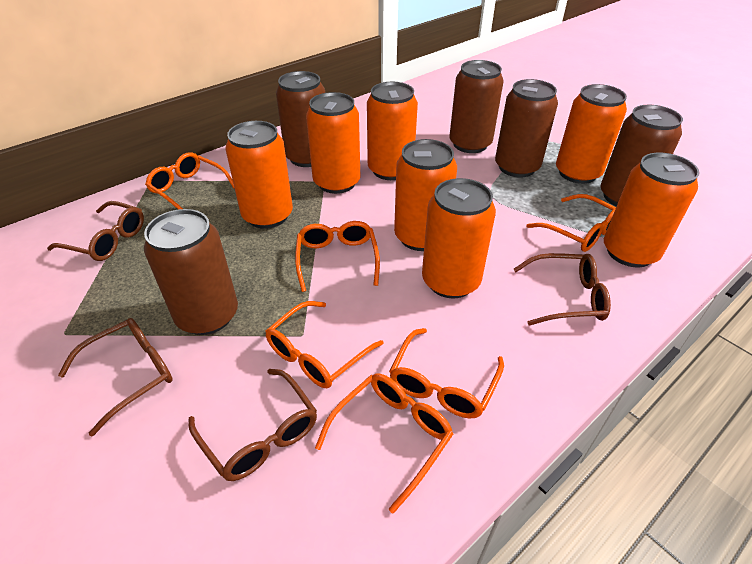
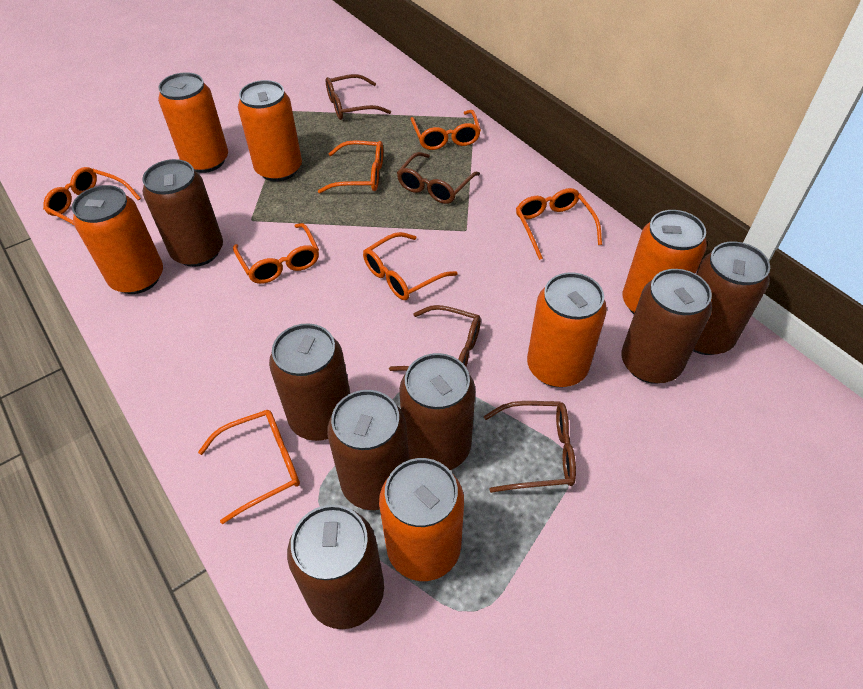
brown can: [144,209,238,335] [276,71,325,167] [449,60,504,153] [495,79,558,177] [600,105,683,206] = 5 -> [142,159,223,267] [269,323,350,441] [287,505,384,629] [327,390,409,510] [399,353,475,470] [621,269,712,384] [693,242,770,355] = 7
orange can: [225,121,293,229] [306,92,360,194] [367,82,418,180] [394,139,457,251] [422,178,496,298] [556,84,627,184] [604,153,699,267] = 7 -> [72,185,163,294] [158,72,228,173] [238,80,302,181] [379,458,464,581] [527,272,607,387] [623,210,707,314] = 6
orange glasses: [145,152,234,209] [265,301,384,388] [295,221,380,292] [315,373,453,514] [389,328,504,418] [526,194,616,252] = 6 -> [43,167,141,225] [198,410,300,524] [233,223,319,284] [318,140,383,193] [363,232,458,300] [411,110,481,150] [516,188,602,260] = 7

